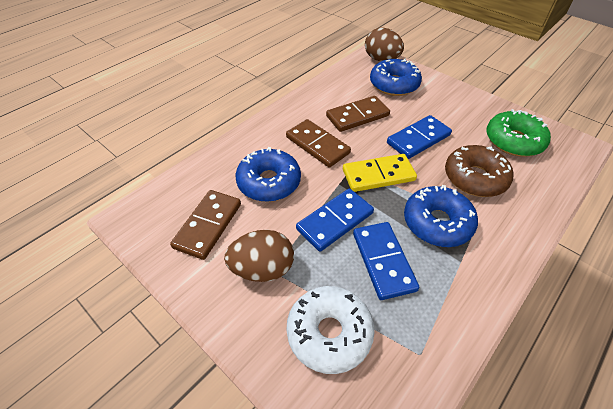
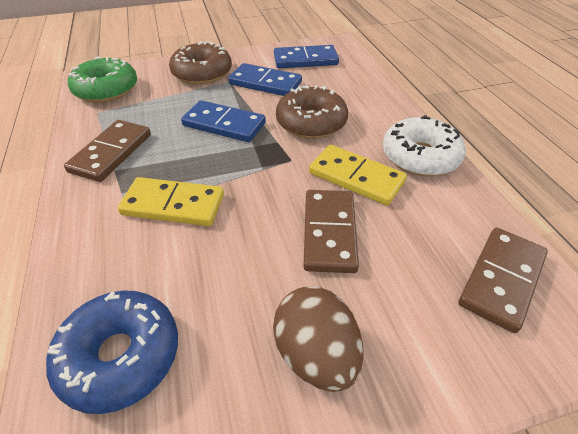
blue donut: [236,147,301,202] [370,59,422,96] [404,185,478,247] = 3 -> [46,290,178,414] = 1
brown donut: [445,145,514,197] = 1 -> [169,41,232,85] [276,85,348,139] = 2
brown egg: [224,230,294,282] [365,28,404,61] = 2 -> [273,286,364,392] = 1
yellow domino: [343,154,417,192] = 1 -> [118,177,224,226] [309,145,407,206] = 2

